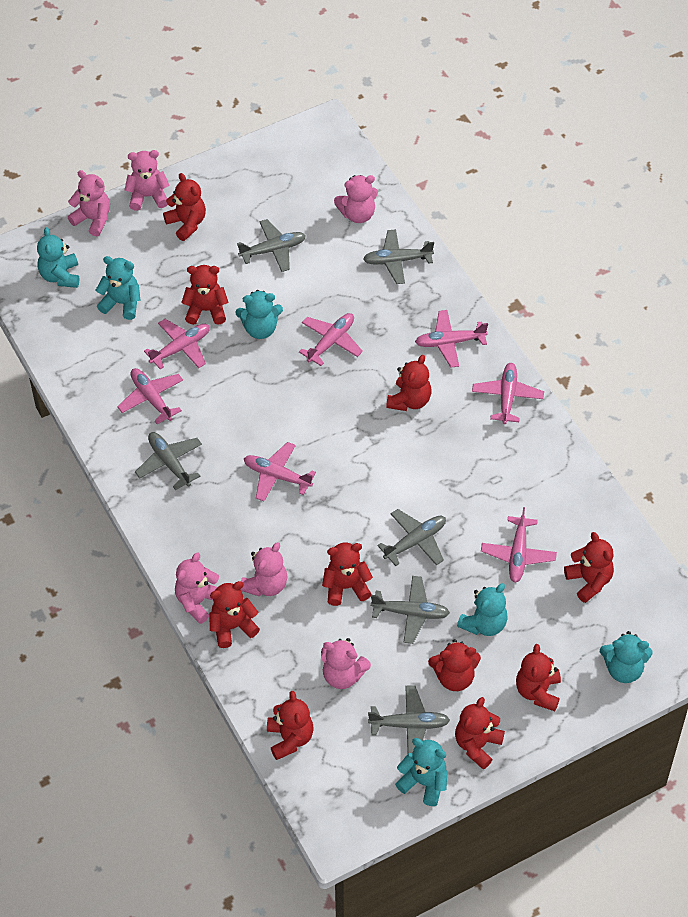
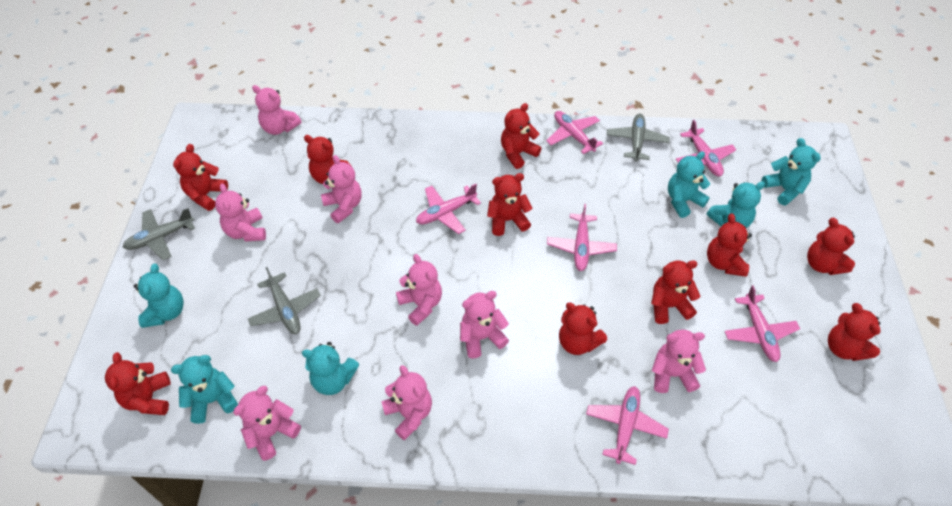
grey plane: [135,432,202,490] [237,219,306,272] [363,229,434,284] [368,686,450,754] [371,576,450,644] [377,509,446,566] = 6 -> [123,208,195,260] [248,267,321,334] [607,114,670,161] = 3
pink plane: [117,368,183,424] [144,319,210,369] [244,442,316,502] [299,313,363,366] [415,310,488,367] [472,363,544,424] [481,507,557,583] = 7 -> [416,184,481,234] [546,111,603,154] [547,204,617,271] [586,386,669,465] [676,120,736,176] [724,286,800,362] = 6
pink teddy bear: [68,170,110,236] [125,150,170,211] [175,553,219,624] [240,542,287,596] [321,638,371,689] [334,175,378,223] = 6 -> [215,184,266,242] [233,386,301,461] [252,85,301,135] [321,155,362,223] [381,365,432,441] [396,254,442,326] [460,291,509,359] [652,329,706,393] = 8

